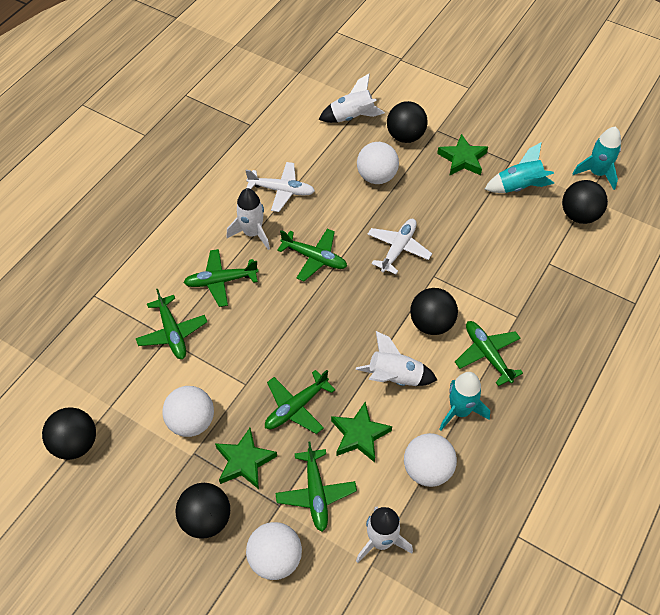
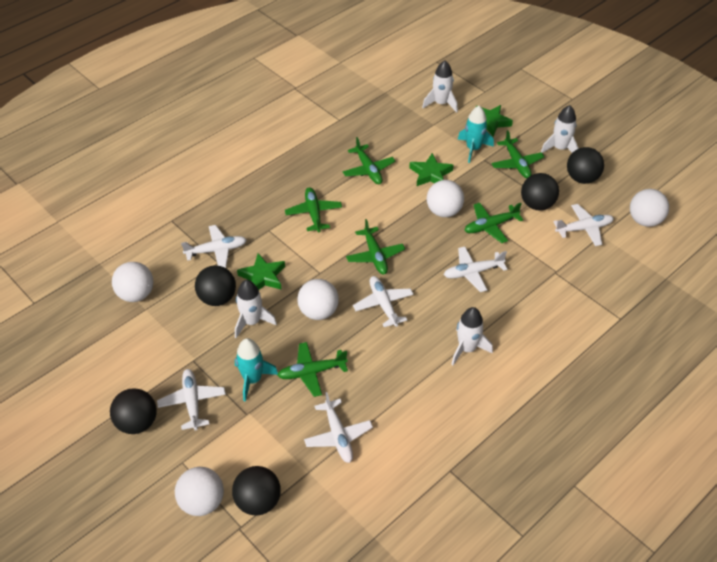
turquoise rocket: [439,372,490,431] [485,142,554,193] [573,127,621,190] = 3 -> [235,338,278,402] [458,106,494,163] = 2
white ball: [162,386,214,437] [246,522,302,580] [357,142,399,184] [404,433,457,487] = 4 -> [112,262,153,302] [175,467,224,516] [297,279,339,320] [427,180,464,217] [630,189,669,227] = 5
white plane: [245,162,315,212] [368,219,432,274] = 2 -> [157,369,226,431] [181,225,247,268] [304,392,373,463] [353,276,414,327] [444,247,507,292] [553,204,614,246] = 6

